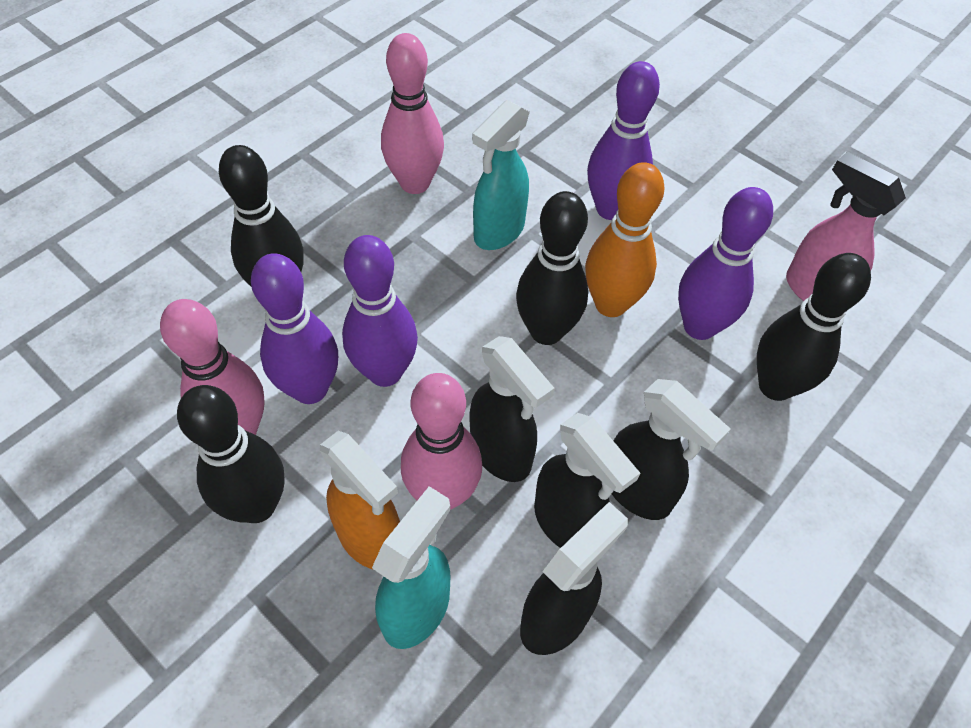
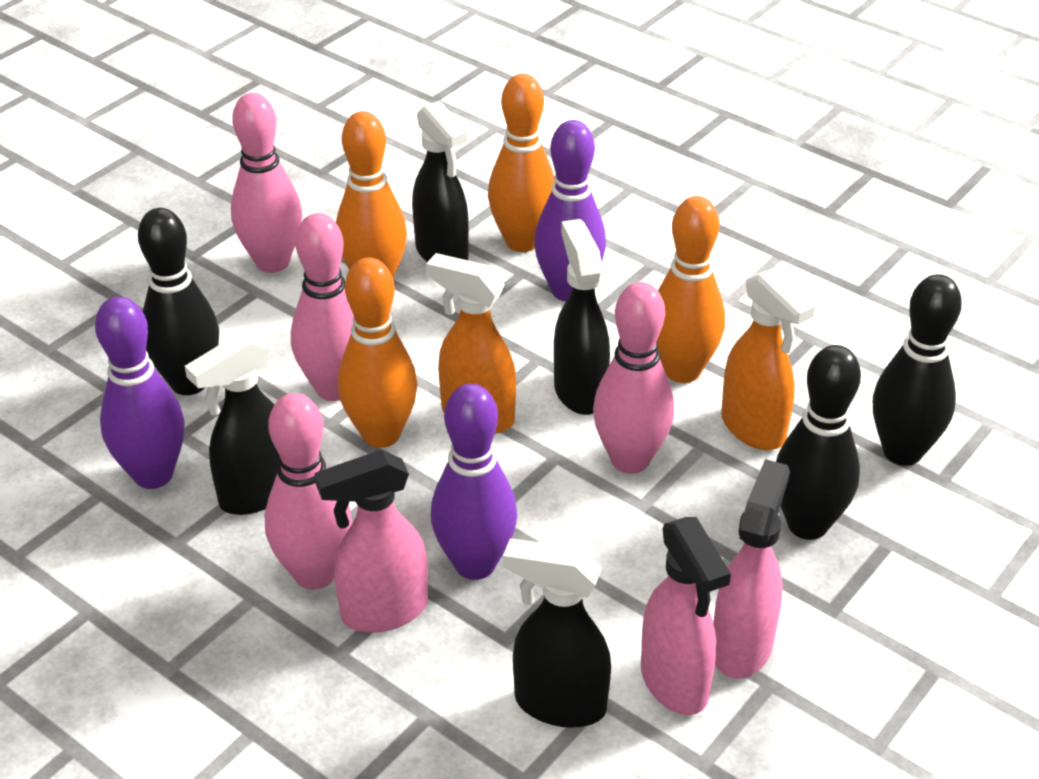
black bowling pin: [177,385,285,523] [219,145,304,286] [516,191,588,345] [757,253,871,401] = 4 -> [138,208,219,395] [776,345,861,540] [873,274,962,466] = 3
orange bowling pin: [585,162,665,317] = 1 -> [336,111,407,278] [338,257,418,448] [488,74,555,252] [657,196,725,383] = 4
orange spray bottle: [320,431,400,570] = 1 -> [426,253,516,433] [721,268,815,450] = 2
pink bowling pin: [160,299,265,435] [381,33,444,194] [401,373,482,510] = 3 -> [231,93,302,273] [265,393,353,590] [291,213,354,401] [593,282,674,474] = 4
pink spray bottle: [786,152,906,301] = 1 -> [314,450,428,633] [641,517,731,715] [714,459,790,679] = 3
purple bowling pin: [251,253,338,404] [342,235,418,387] [587,61,660,220] [678,187,773,340] = 4 -> [95,297,185,489] [431,384,517,580] [534,120,606,301] = 3
turquoise spray bottle: [372,486,450,649] [472,100,530,250] = 2 -> none = 0

